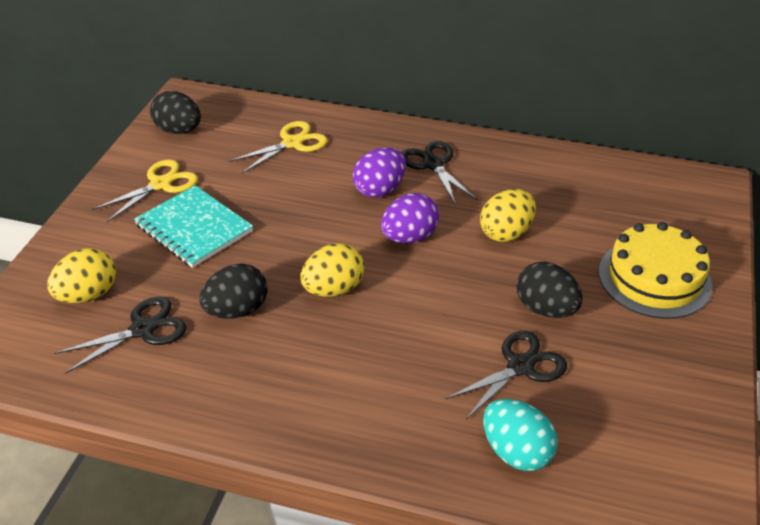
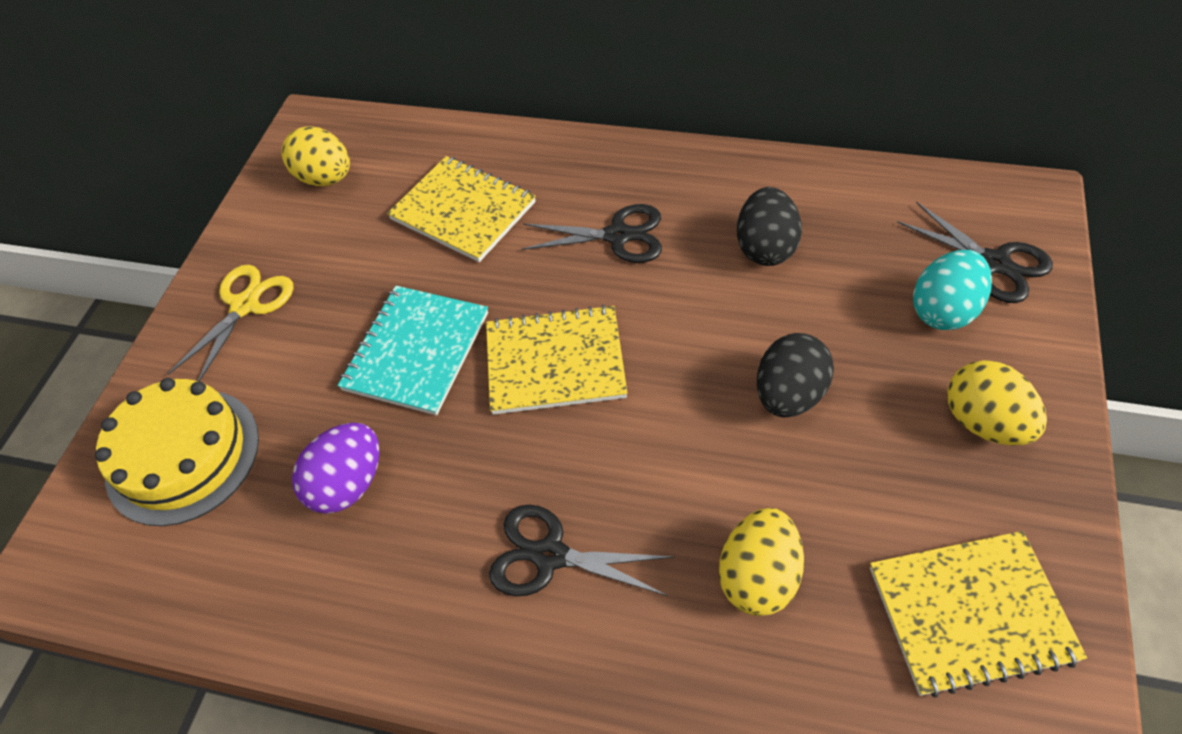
black egg: [150,91,201,134] [199,264,267,319] [517,262,583,318] = 3 -> [737,187,802,266] [757,333,834,417] = 2
purple egg: [353,148,406,198] [381,193,439,243] = 2 -> [292,423,380,514] = 1
yellow notebook: none = 0 -> [387,156,536,262] [486,304,627,415] [870,531,1087,698] = 3
yellow scissors: [92,159,198,222] [229,121,328,173] = 2 -> [168,265,294,382] = 1

